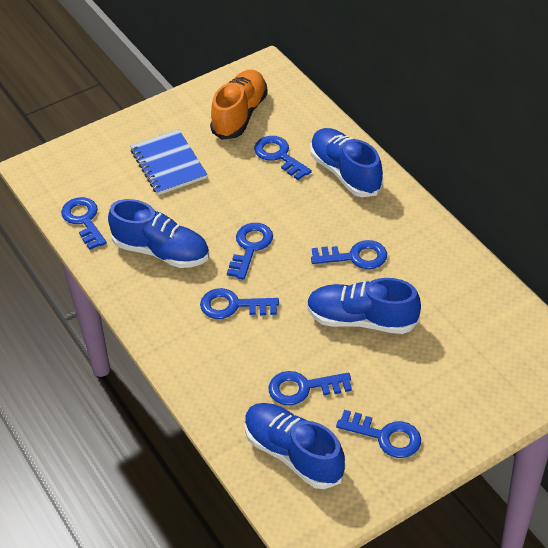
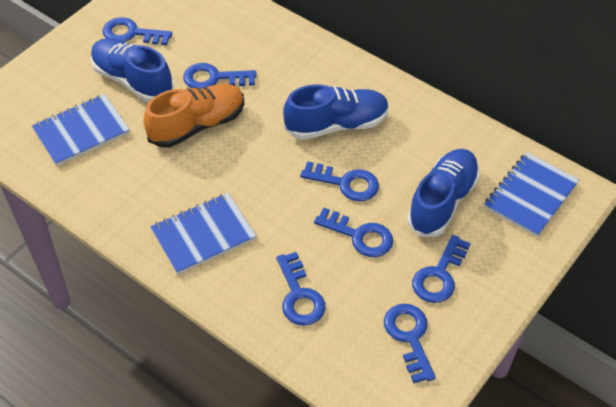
blue notebook: [130,129,208,195] = 1 -> [32,94,130,166] [150,193,256,275] [484,152,579,237] = 3
blue shoe: [108,199,209,268] [245,403,345,489] [307,278,421,334] [310,128,383,197] = 4 -> [91,38,174,102] [283,84,389,140] [407,149,480,237] = 3

